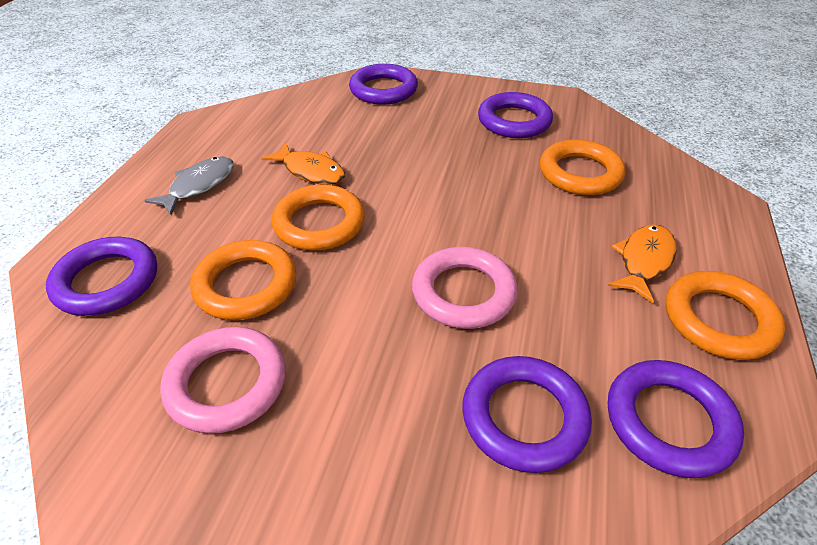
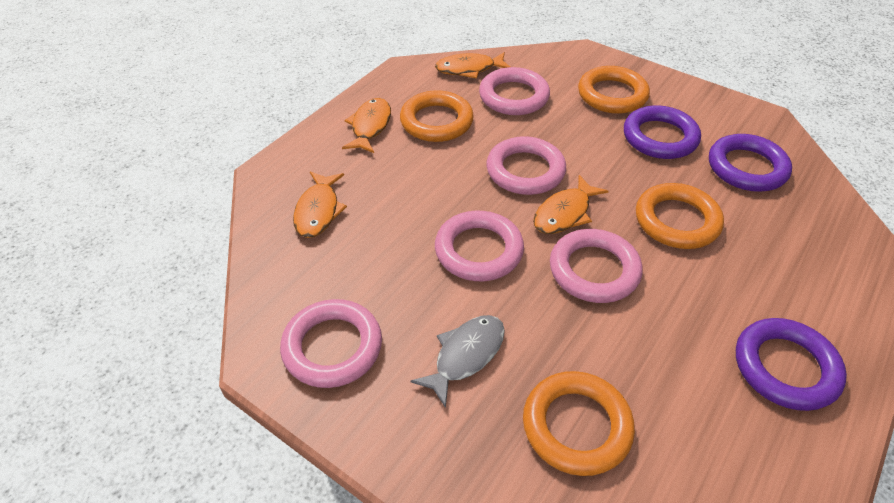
orange fish: [261,142,345,185] [608,224,677,303] = 2 -> [293,171,347,238] [342,98,391,153] [435,52,510,79] [533,175,608,234] = 4
pink ring: [160,327,286,434] [412,247,518,329] = 2 -> [280,299,382,388] [435,211,524,281] [479,67,550,115] [486,136,566,195] [550,229,643,303] = 5
purple ring: [46,237,157,316] [349,64,418,105] [462,356,592,473] [478,92,553,138] [608,360,744,478] = 5 -> [624,105,701,159] [709,134,792,192] [736,318,847,411] = 3

